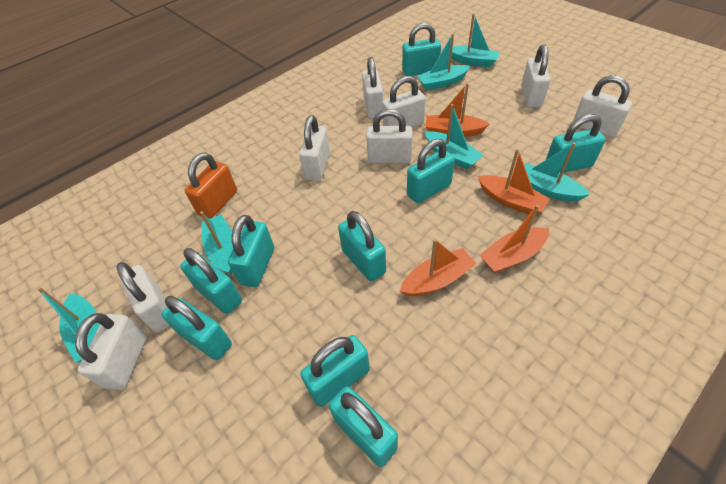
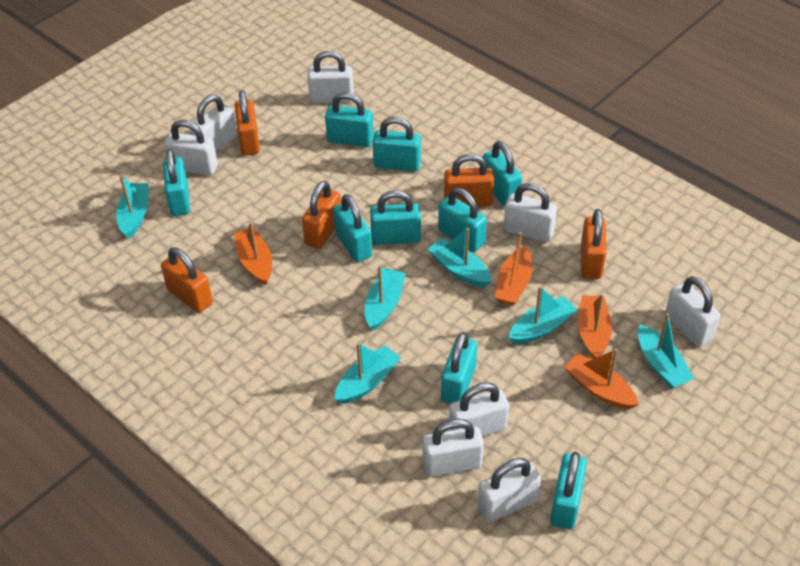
orange padlock: [185,153,237,219] = 1 -> [161,247,213,313] [235,90,260,156] [302,181,341,249] [444,154,494,207] [581,209,607,279] = 5

